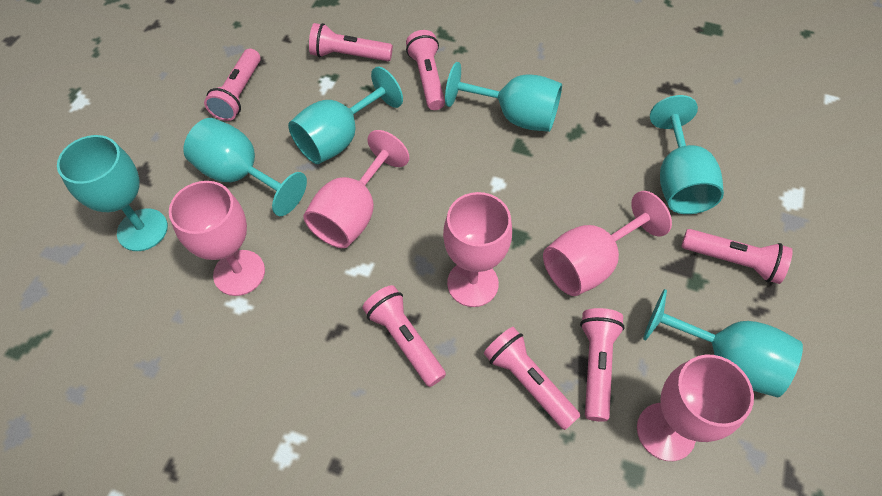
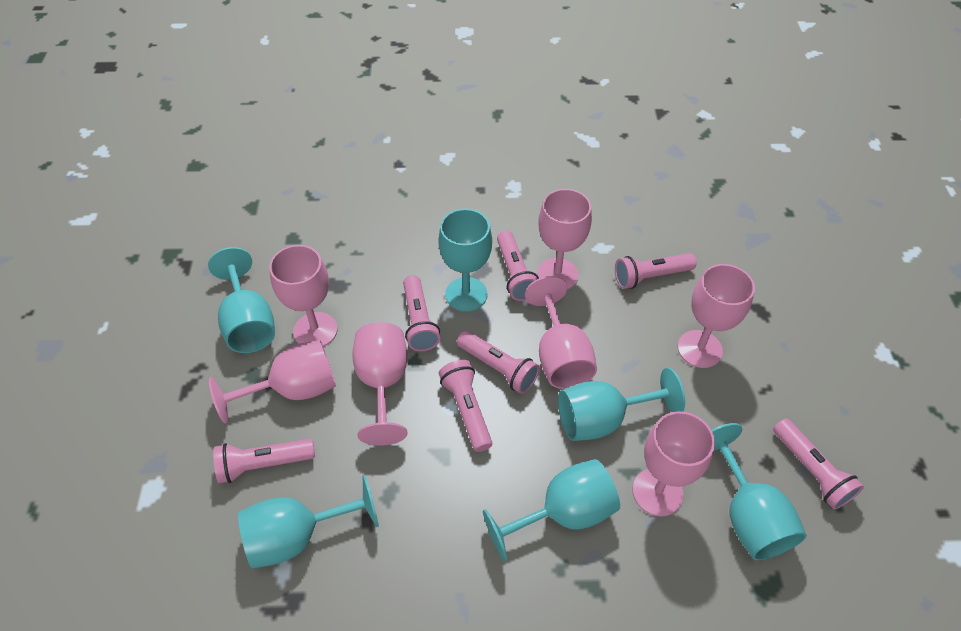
pink goblet: [169,181,265,296] [303,130,409,248] [443,192,512,307] [543,191,672,296] [637,355,754,461] = 5 -> [209,340,336,424] [269,245,337,347] [352,322,408,445] [525,276,597,389] [537,189,592,289] [632,411,715,516] [678,264,755,368] = 7

